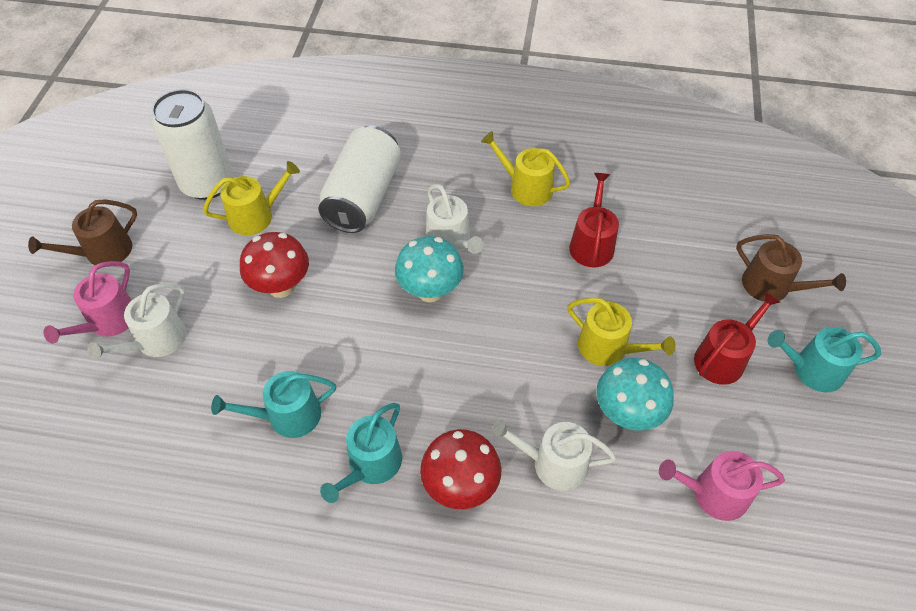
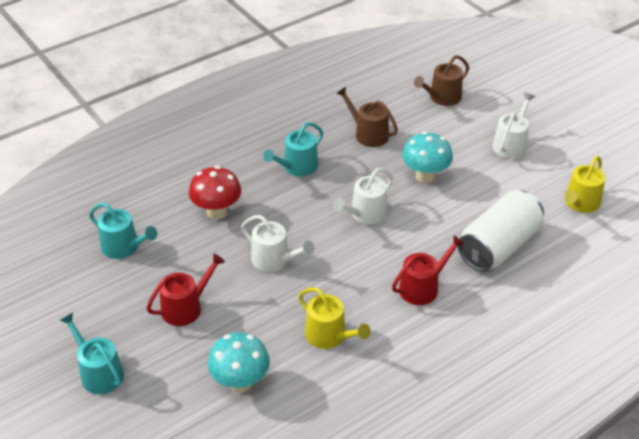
pink watering can: [43,261,132,344] [659,451,785,521] = 2 -> none = 0
red mushroom: [240,232,309,298] [420,429,501,509] = 2 -> [189,166,241,220] = 1
white can: [151,89,233,200] [318,126,401,233] = 2 -> [458,190,544,272] = 1
yellow watering can: [203,161,300,236] [481,131,571,206] [568,298,675,366] = 3 -> [298,287,370,349] [564,156,605,213] = 2

